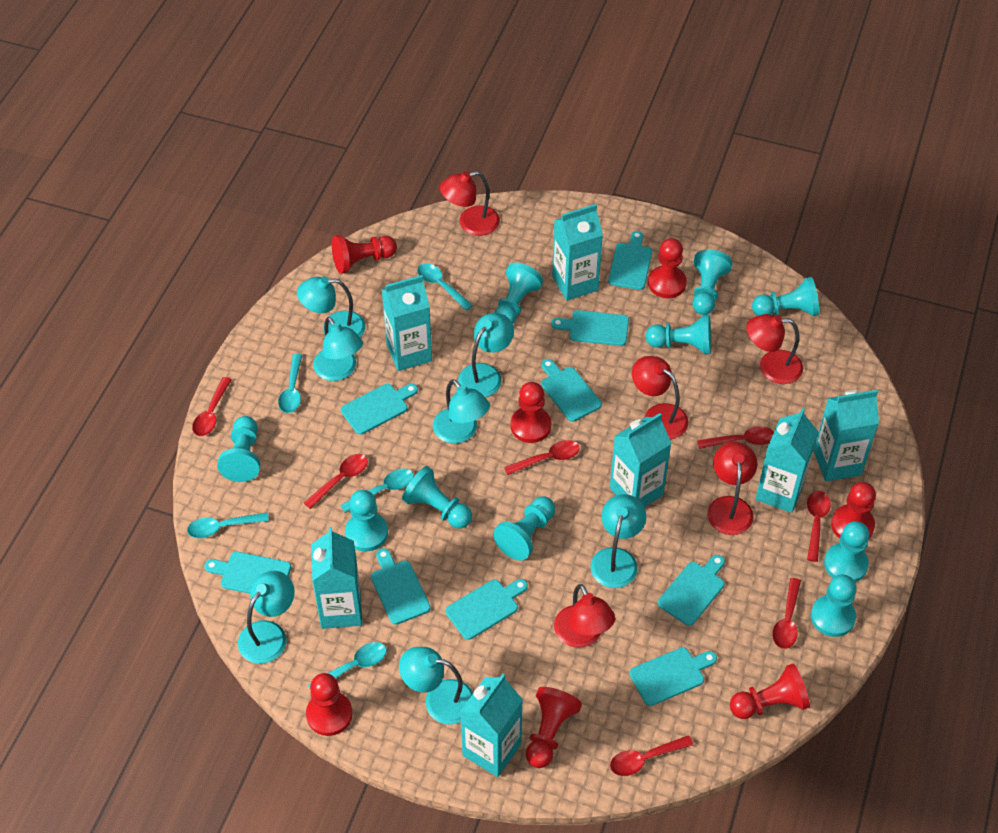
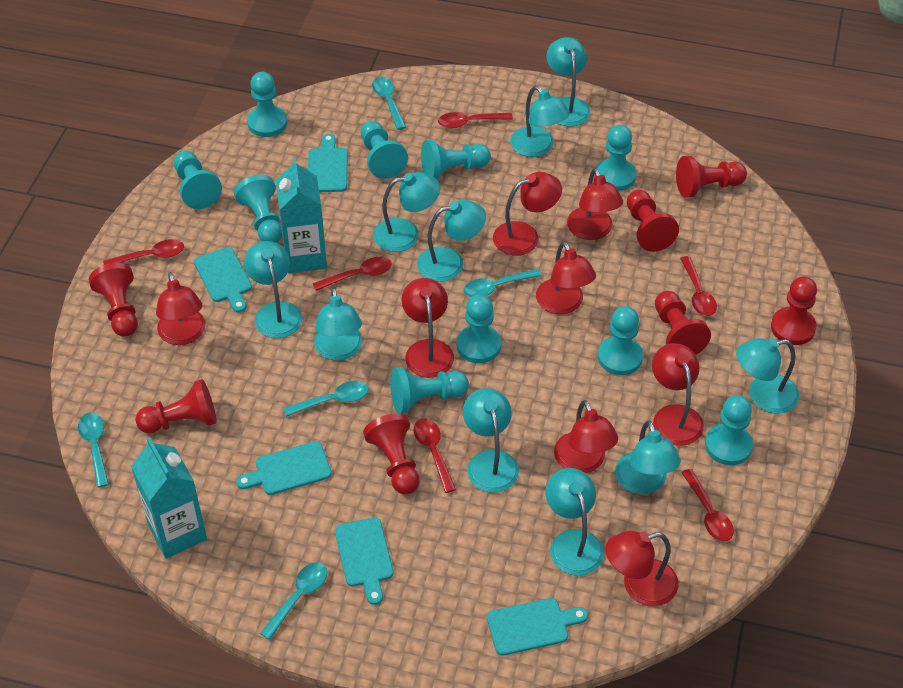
red lamp: [440,171,500,236] [554,584,615,648] [632,356,688,439] [707,442,757,535] [746,314,803,384] = 5 -> [156,272,206,345] [402,278,454,378] [493,172,562,255] [536,241,596,314] [554,400,618,473] [567,168,623,240] [605,531,678,606] [652,343,704,446] = 8
red spoon: [192,377,232,436] [304,454,368,509] [504,440,580,475] [610,735,693,776] [697,426,774,449] [772,578,801,649] [807,491,831,562] = 7 -> [103,239,184,265] [313,257,392,291] [414,418,456,493] [438,112,513,128] [680,256,717,316] [681,469,734,542] = 6
turquoise carton: [311,527,362,629] [382,275,432,371] [460,674,523,777] [552,204,603,301] [610,413,672,507] [756,408,819,513] [814,390,879,482] = 7 -> [131,437,207,558] [276,157,327,273] = 2
turquoise cutting board: [204,552,291,594] [341,384,418,435] [371,548,431,625] [445,579,528,640] [541,359,602,422] [551,310,629,346] [608,231,652,290] [629,647,717,706] [658,555,725,626] = 9 -> [194,247,252,312] [236,441,332,495] [308,134,348,192] [335,517,394,605] [487,598,588,656] = 5
turquoise lamp: [238,571,294,664] [297,277,366,337] [313,317,363,381] [399,647,473,725] [433,379,490,444] [458,313,514,397] [590,494,646,588] = 7 -> [244,241,303,338] [314,287,362,361] [373,172,440,252] [417,200,486,282] [463,388,519,493] [510,86,570,157] [546,37,591,127] [546,468,604,576] [615,421,680,494] [736,338,799,414] = 10

